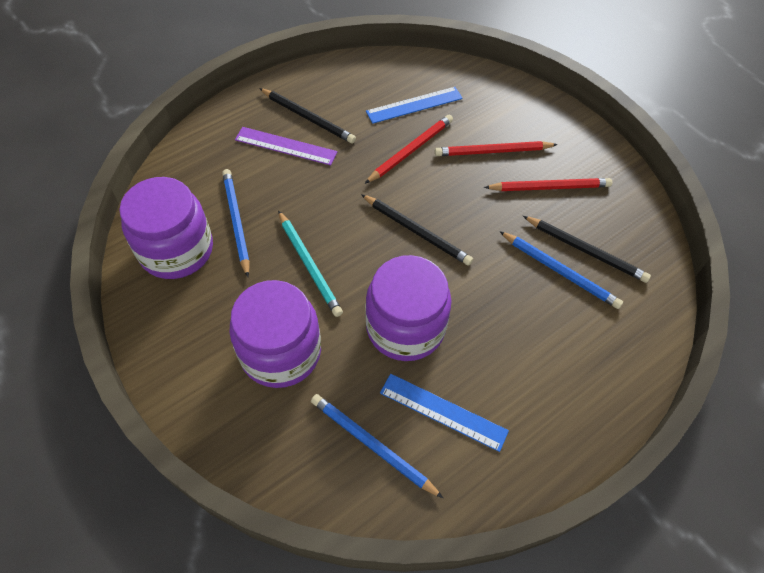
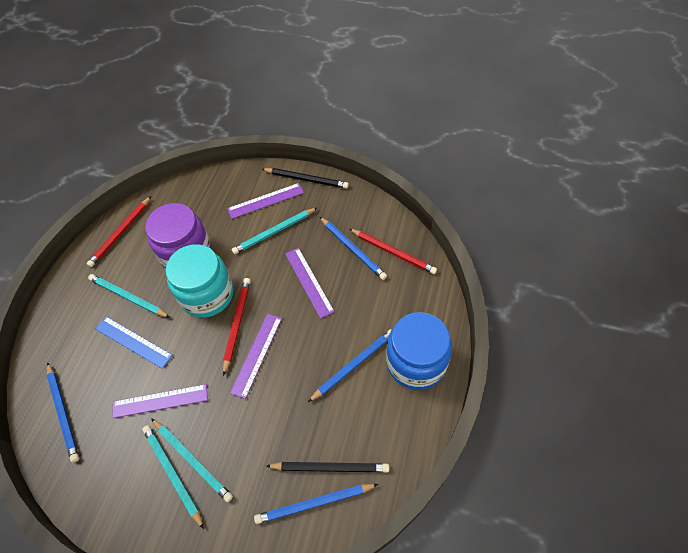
black pencil: [259,88,356,143] [361,194,473,266] [523,216,651,283] = 3 -> [262,168,349,189] [266,462,389,473] = 2
blue jar: none = 0 -> [386,312,452,390] = 1
blue pencil: [222,169,250,277] [311,394,443,498] [499,231,623,309] = 3 -> [47,362,79,463] [254,484,379,524] [308,329,392,402] [320,217,387,280] = 4
blue ruler: [366,87,463,124] [380,374,509,452] = 2 -> [95,316,173,369] = 1
purple jar: [120,177,213,279] [229,280,321,388] [365,255,452,361] = 3 -> [145,203,212,269] = 1
purple ruler: [235,127,337,165] = 1 -> [112,384,208,418] [227,183,304,219] [230,314,282,399] [285,248,335,319] = 4
turquoise jar: none = 0 -> [166,244,234,318] = 1
turquoise pencil: [278,210,343,317] = 1 -> [88,274,170,318] [142,425,204,529] [151,418,233,502] [232,207,318,254] = 4

